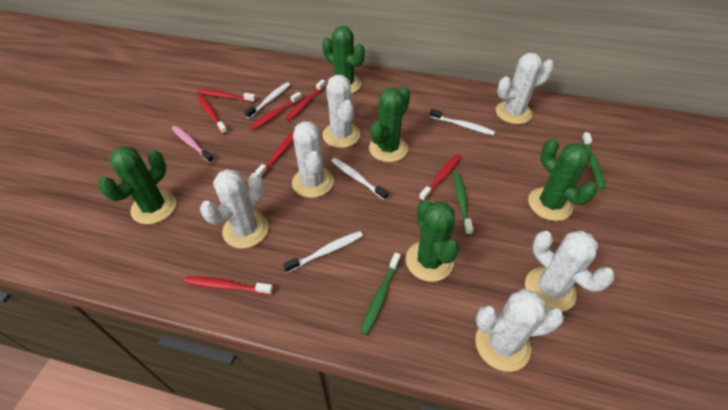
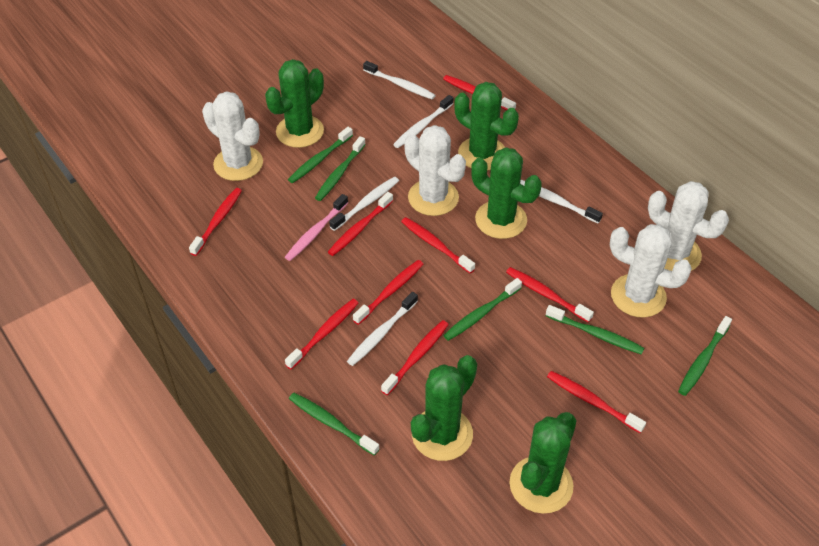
green toothbrush: [360,252,401,335] [454,172,473,235] [582,132,606,190] = 3 -> [288,127,353,183] [289,393,379,456] [315,136,366,201] [443,278,522,341] [546,305,644,355] [678,316,732,396] = 6
red toothbrush: [184,276,273,295] [196,89,256,103] [198,96,228,135] [250,92,302,130] [255,132,294,177] [285,80,326,121] [419,154,462,201] = 7 -> [189,188,242,256] [285,299,358,369] [328,192,393,256] [353,260,423,325] [381,320,449,395] [401,217,475,273] [443,75,516,110] [506,267,594,323] [547,371,646,433] = 9
white cactus: [200,169,269,249] [292,121,334,198] [322,75,360,148] [475,289,564,372] [496,53,554,124] [525,231,615,312] = 6 -> [202,91,263,181] [404,125,466,216] [610,224,692,318] [648,181,729,271] = 4
white toothbrush: [245,82,291,119] [283,231,363,273] [331,158,388,200] [429,109,495,136] = 4 -> [329,177,399,231] [347,292,418,366] [363,61,436,100] [393,95,453,148] [520,180,603,223] = 5

